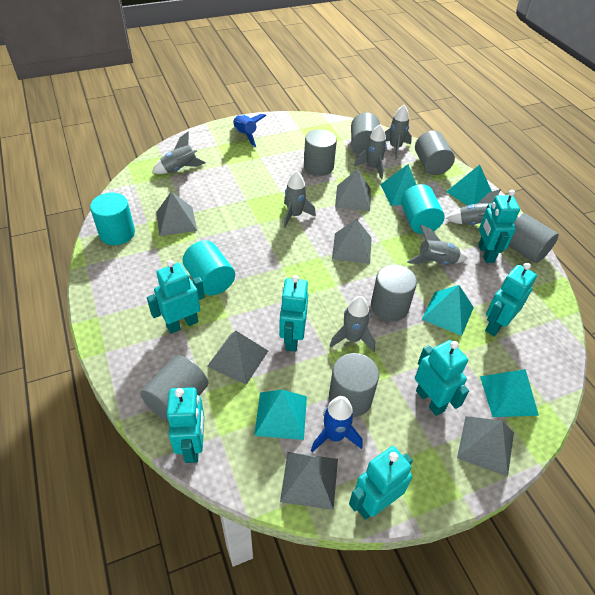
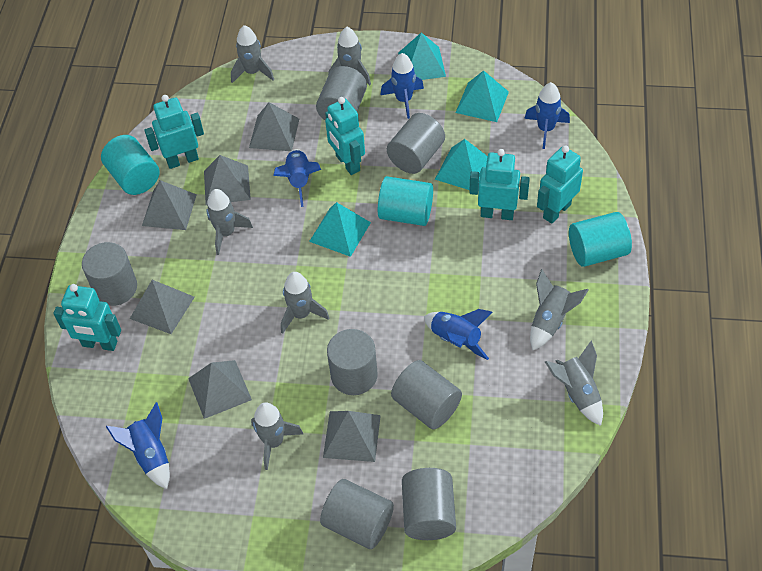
blue rocket: [233,114,266,147] [311,396,363,452] = 2 -> [106,402,170,489] [273,149,321,207] [381,53,424,119] [424,309,493,360] [524,82,570,149] = 5
turquoise pyramid: [254,389,307,440] [380,164,417,206] [421,285,474,336] [446,165,492,205] [480,369,539,417] = 5 -> [309,202,371,257] [398,33,446,80] [435,139,488,190] [455,70,509,122] = 4
turquoise robot: [147,260,205,334] [167,387,204,463] [279,275,308,352] [349,446,413,520] [415,340,469,416] [478,190,520,263] [485,263,537,336] = 7 -> [53,284,121,351] [144,95,204,169] [325,97,365,175] [469,149,530,220] [537,145,583,224] = 5

